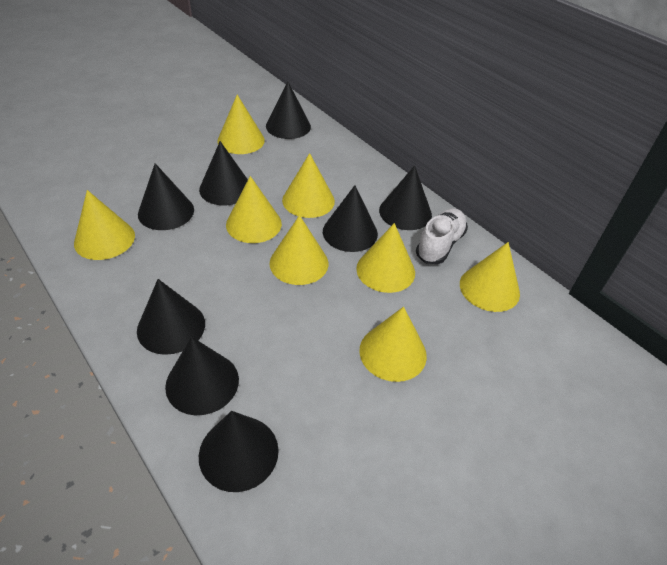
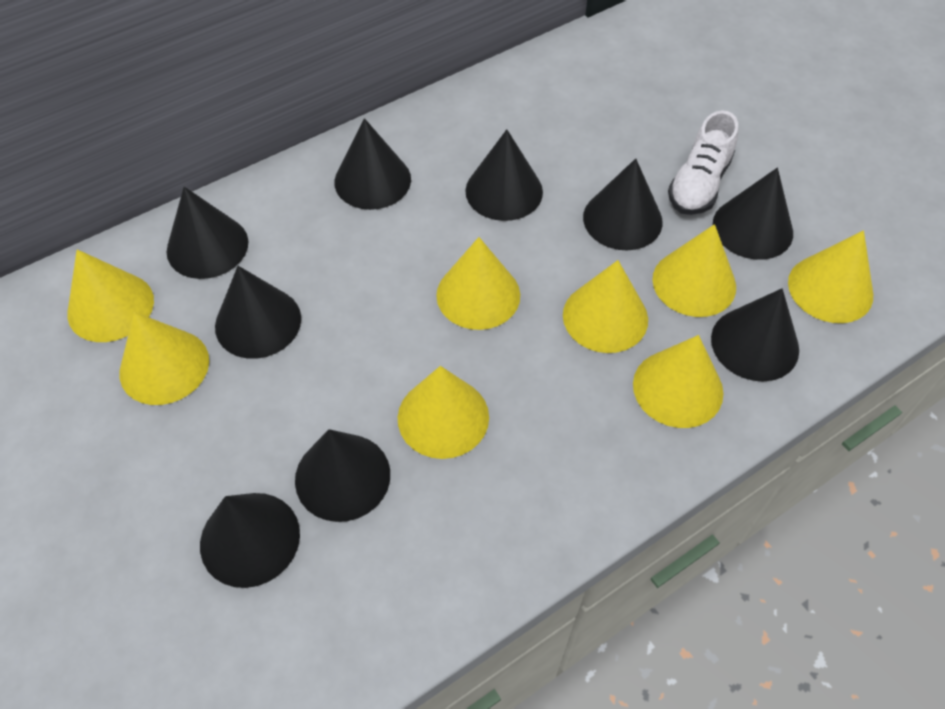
black cone: [137,279,205,355] [138,163,194,230] [165,337,239,415] [199,141,248,205] [199,411,279,492] [266,81,311,139] [323,185,378,252] [379,166,432,230] = 8 -> [166,187,248,279] [200,493,300,588] [215,266,301,359] [295,429,390,522] [334,118,411,210] [466,129,543,221] [583,158,663,250] [711,288,799,382] [713,168,793,260] = 9

